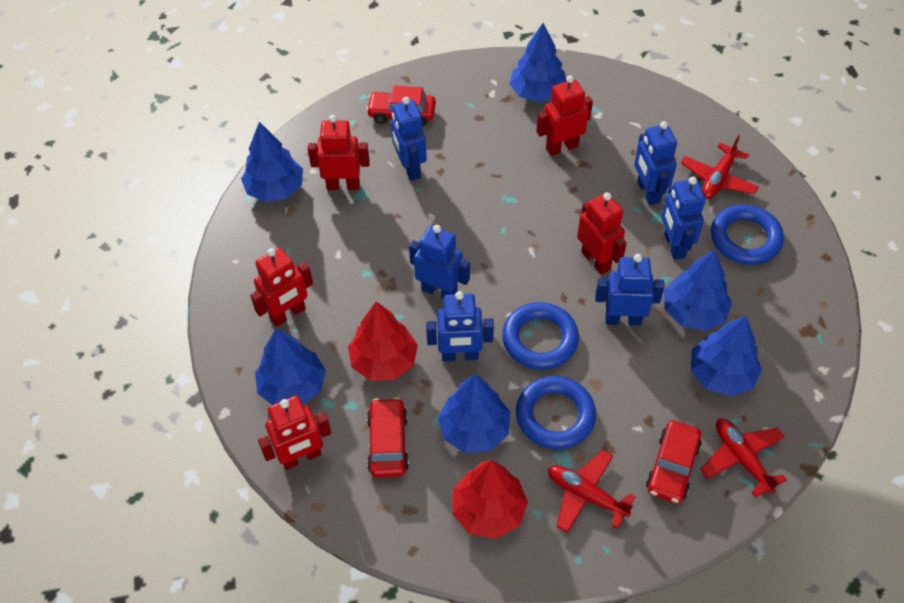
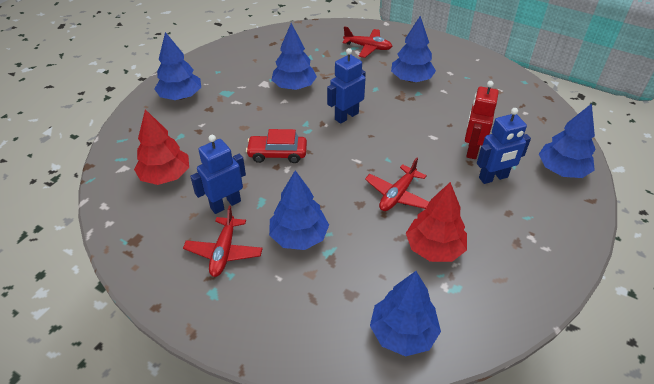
blue ring: [502,302,579,370] [516,376,596,449] [711,204,784,265] = 3 -> none = 0
blue robot: [391,97,427,181] [409,225,470,299] [426,291,494,361] [595,254,665,325] [634,121,677,205] [661,177,706,260] = 6 -> [190,135,246,214] [327,48,366,124] [477,108,531,184] = 3
red car: [366,86,436,126] [367,397,409,478] [646,420,702,503] = 3 -> [246,129,307,163] = 1
red robot: [250,248,313,327] [258,396,331,470] [308,115,370,190] [536,75,593,156] [577,192,627,275] = 5 -> [465,81,499,159] = 1

